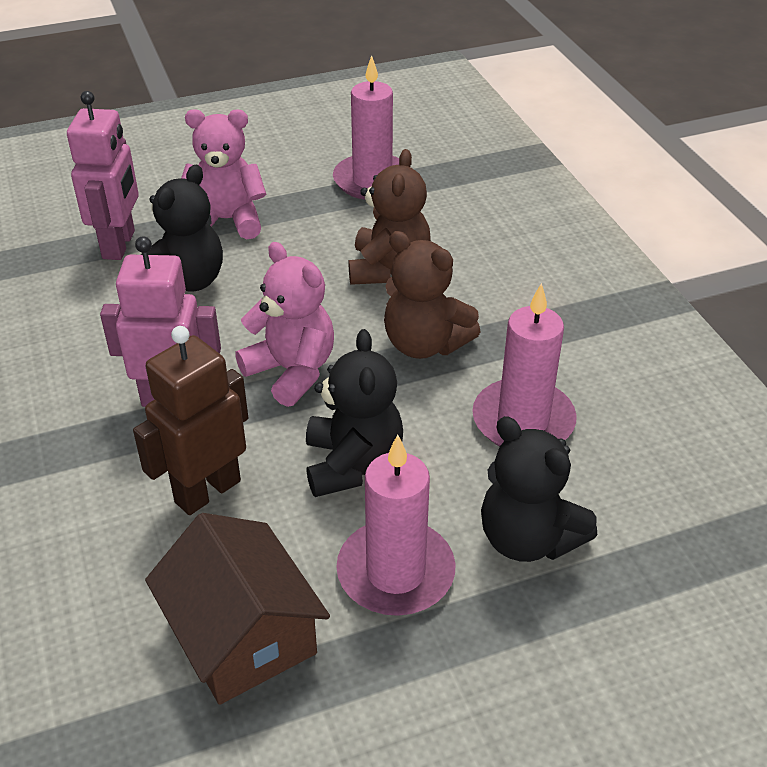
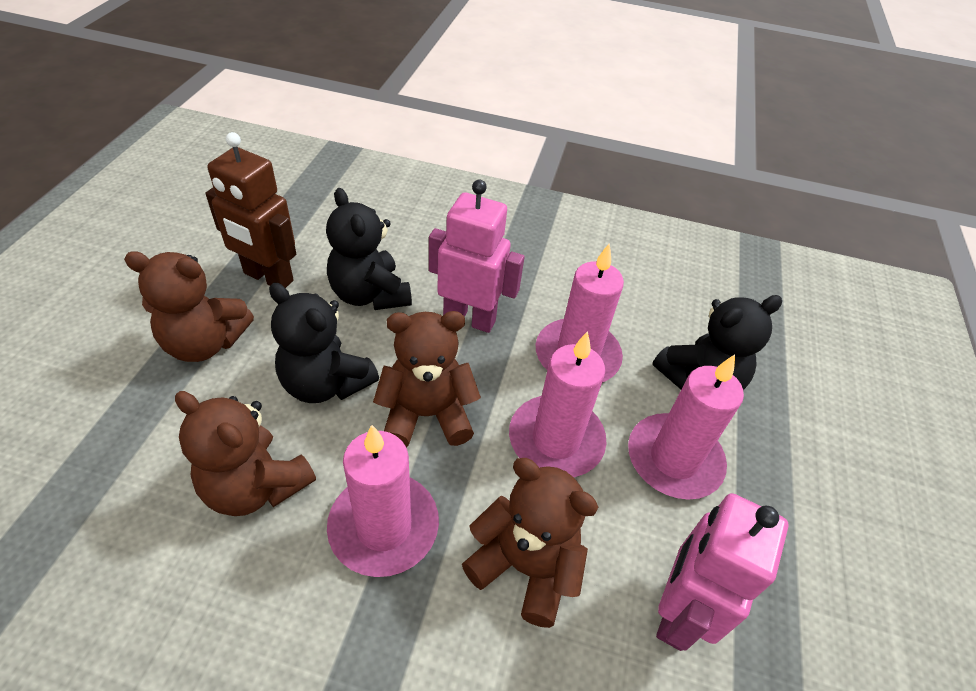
brown house: [145,513,330,705] = 1 -> none = 0
brown teddy bear: [349,149,431,285] [384,231,480,359] = 2 -> [124,251,254,362] [175,391,316,516] [373,311,481,447] [462,458,598,628] = 4
pink candle: [333,55,399,200] [336,435,456,616] [472,283,577,447] = 3 -> [327,425,439,577] [509,331,607,477] [536,243,624,382] [628,354,744,500] = 4
pink teddy bear: [181,109,267,239] [235,242,334,407] = 2 -> none = 0

